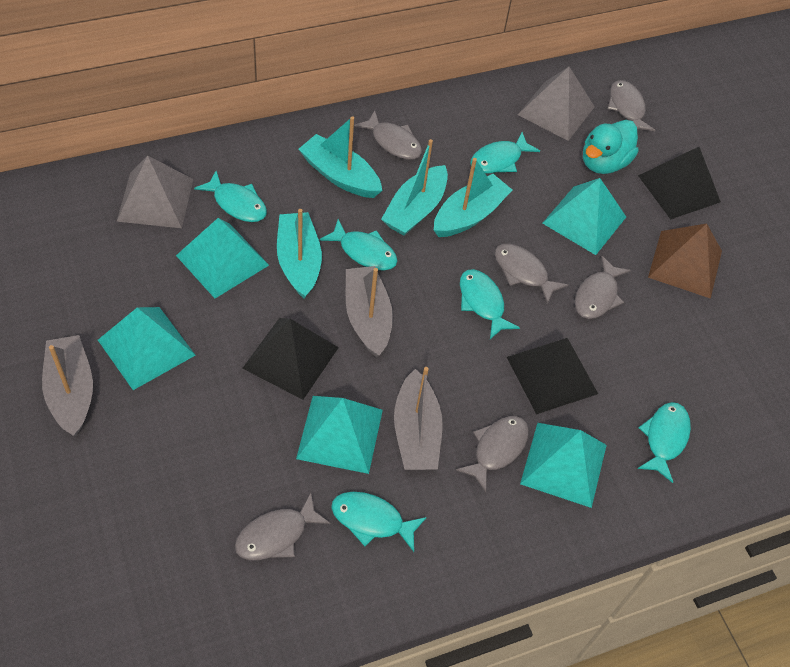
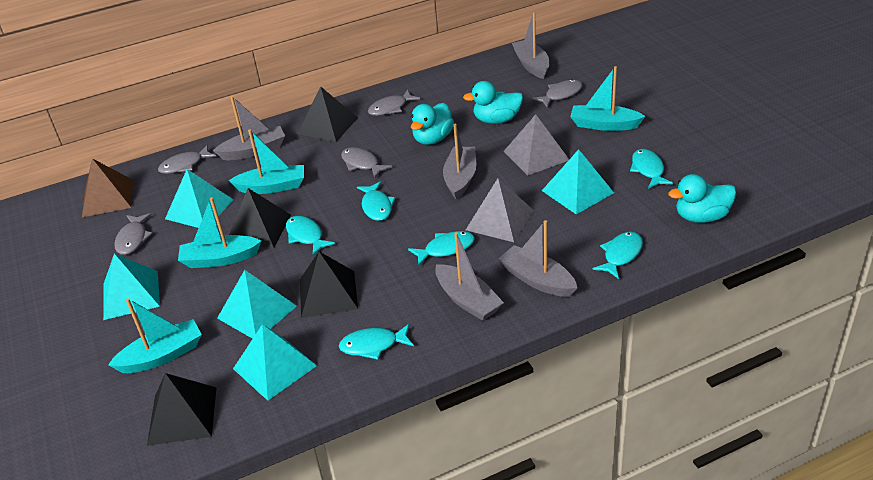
black pyramid: [242,318,339,400] [507,338,598,414] [638,147,721,219] = 3 -> [147,373,217,446] [229,188,291,248] [297,86,358,142] [300,251,358,318] = 4
grey boat: [42,335,93,436] [346,266,393,357] [394,367,442,470] = 3 -> [213,96,285,160] [435,232,504,321] [443,124,476,200] [499,220,578,297] [512,12,549,79] = 5
grey fish: [235,493,331,560] [354,110,422,160] [456,416,529,492] [495,244,568,304] [575,256,631,319] [608,80,655,131] = 6 -> [114,213,153,255] [158,145,217,174] [341,147,392,179] [368,90,420,116] [532,79,582,108] = 5
turquoise duck: [583,120,639,174] = 1 -> [411,103,454,145] [463,81,523,124] [668,174,736,223] = 3

